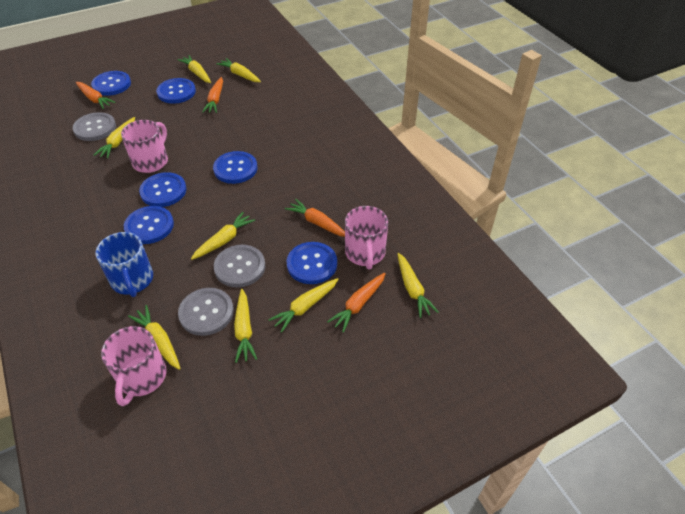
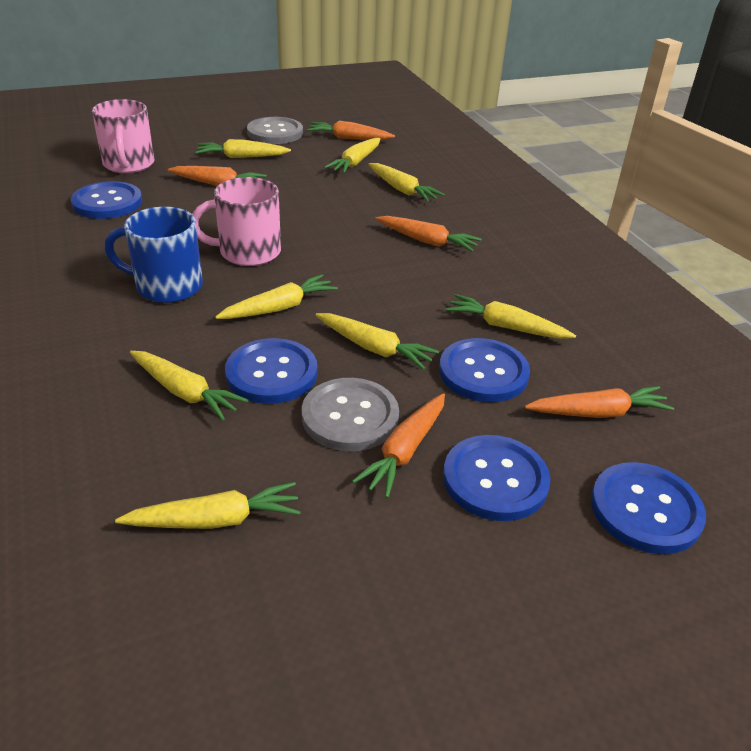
blue button: [91,71,131,96] [124,206,174,244] [139,172,187,207] [156,78,196,104] [213,151,258,184] [287,242,337,284] = 6 -> [71,181,142,219] [225,338,318,404] [439,338,530,402] [443,435,551,521] [591,462,706,554] = 5
grey button: [73,112,116,141] [178,288,234,336] [214,245,265,288] = 3 -> [247,117,303,144] [302,378,399,451] = 2
orange carrot: [76,82,116,109] [202,77,223,113] [285,199,345,237] [327,273,386,333] = 4 -> [167,166,267,186] [307,121,395,140] [352,393,445,498] [376,216,482,252] [525,386,674,418] = 5
pink mug: [101,326,167,406] [121,120,168,173] [345,206,388,270] = 3 -> [92,99,154,173] [192,177,281,266] = 2

